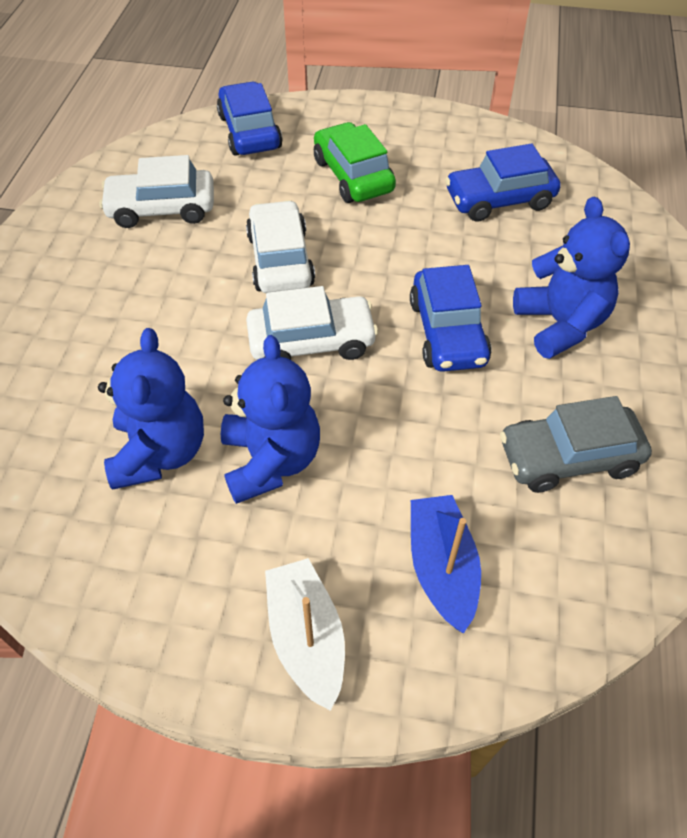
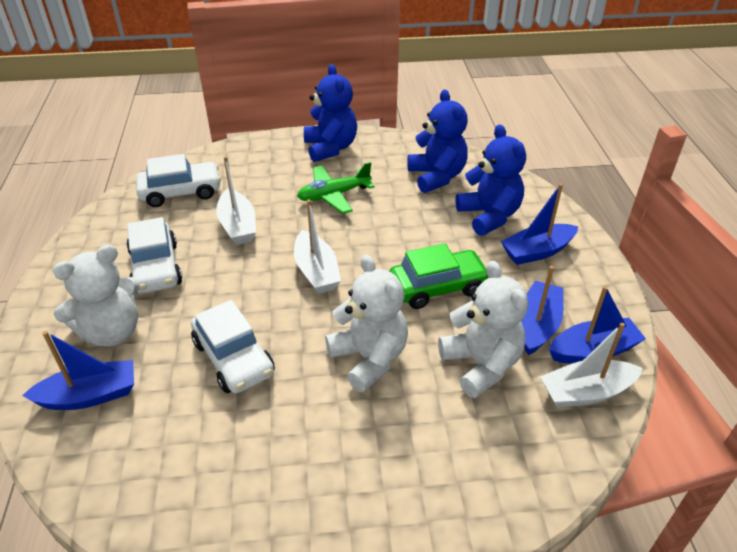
blue boat: [411,495,481,633] = 1 -> [22,331,134,410] [501,184,578,265] [521,266,563,356] [549,286,646,364] = 4
blue car: [217,82,283,156] [410,265,492,372] [445,143,561,222] = 3 -> none = 0
green plane: none = 0 -> [297,162,375,214] = 1
grey car: [500,396,652,493] = 1 -> none = 0
white boat: [265,558,345,711] = 1 -> [216,156,256,245] [294,199,341,294] [540,323,643,408] = 3
white teddy bear: none = 0 -> [53,245,140,347] [325,255,408,392] [438,261,528,398] = 3

